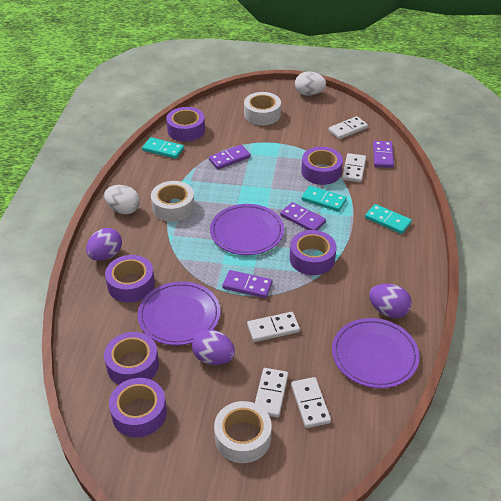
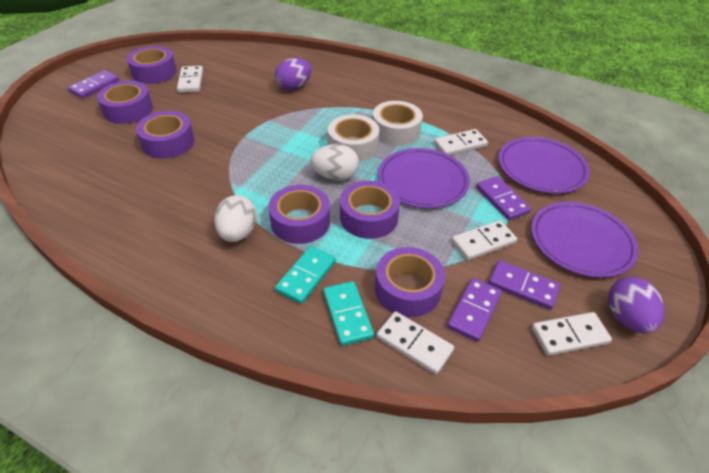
purple egg: [86,228,122,261] [192,329,235,365] [369,284,412,318] = 3 -> [275,58,311,90] [608,277,665,333] = 2
turquoise domino: [142,137,184,159] [302,186,347,212] [365,204,412,234] = 3 -> [275,246,336,304] [323,281,374,346] = 2
white tape: [151,181,195,222] [214,401,272,463] [244,92,281,125] = 3 -> [328,114,379,161] [373,101,423,146] = 2

